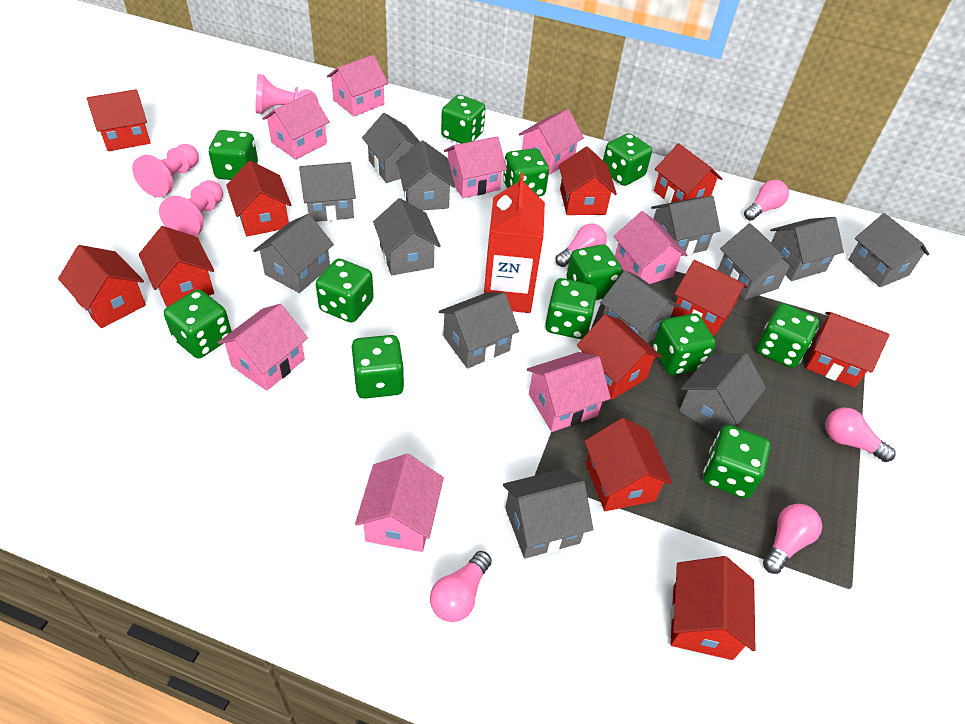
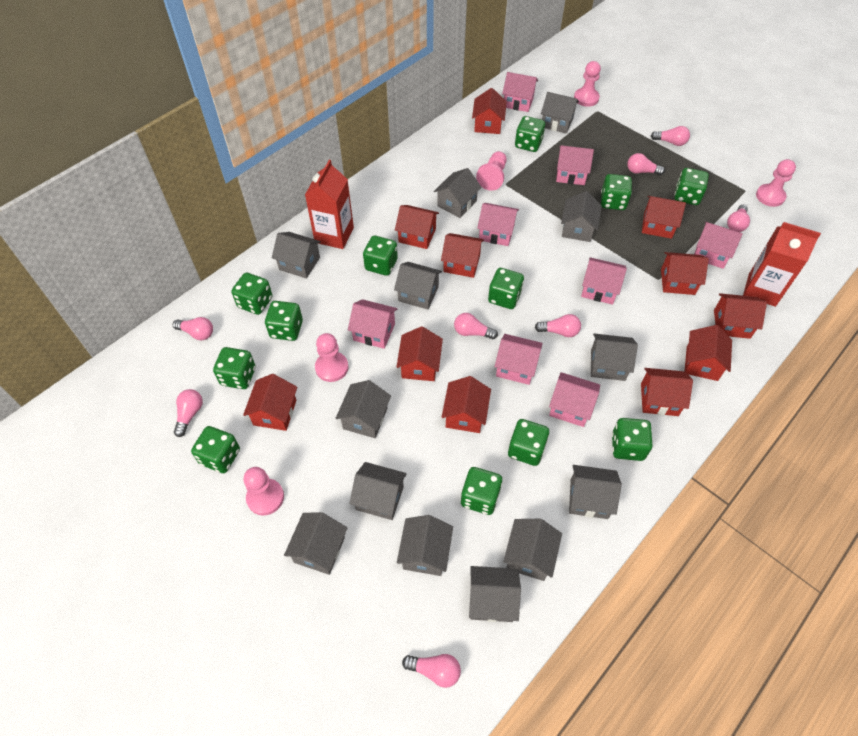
pink light bulb: [430,551,492,622] [555,223,607,267] [744,180,789,220] [763,504,822,574] [825,408,895,462] = 5 -> [173,317,213,340] [174,389,203,437] [402,654,461,688] [454,313,498,339] [535,314,581,337] [627,153,665,175] [651,126,690,146] [727,205,750,232] = 8
pink pawn: [132,144,199,197] [159,180,223,236] [256,74,318,114] = 3 -> [243,467,284,515] [315,333,349,382] [476,151,507,191] [574,61,601,107] [756,159,796,207] = 5
red carton: [484,173,545,313] = 1 -> [305,160,354,249] [743,222,821,307] = 2

